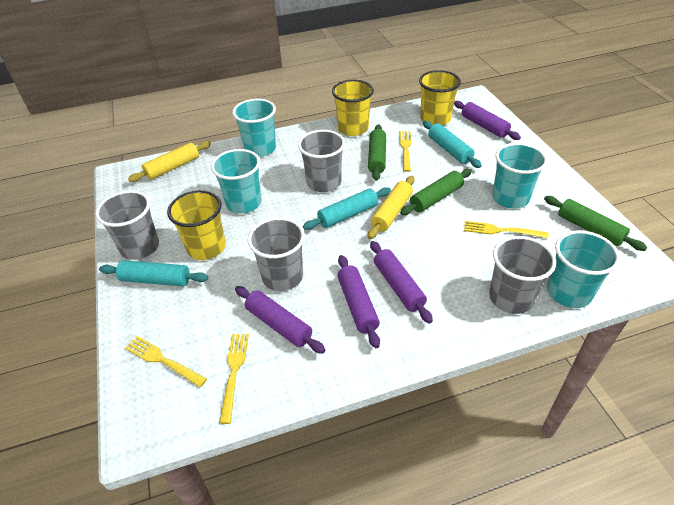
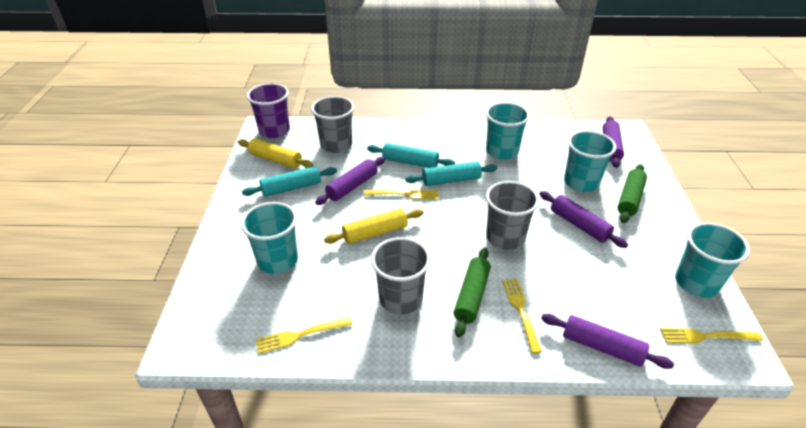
green rolling pin: [368,124,386,181] [400,169,472,215] [544,196,647,251] = 3 -> [454,247,491,337] [617,164,647,223] = 2
grey cup: [95,190,159,260] [248,217,305,291] [298,130,345,192] [489,236,556,314] = 4 -> [311,96,354,153] [371,237,431,314] [486,181,539,250] = 3
purple cup: none = 0 -> [247,83,290,138] = 1
yellow cup: [167,190,226,260] [332,80,374,136] [419,70,461,125] = 3 -> none = 0

